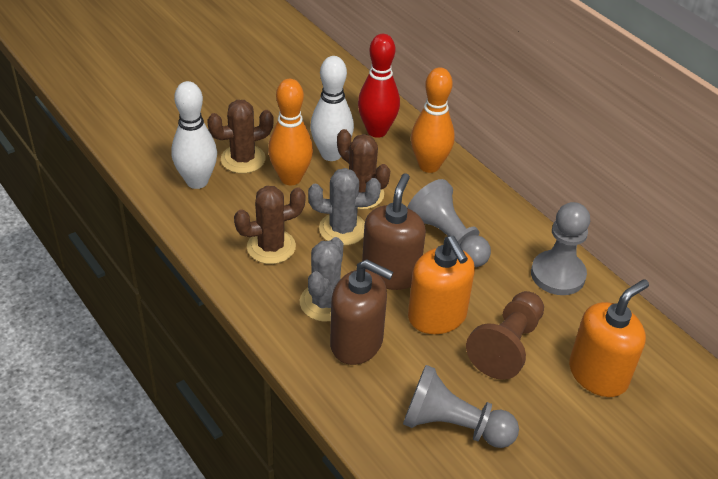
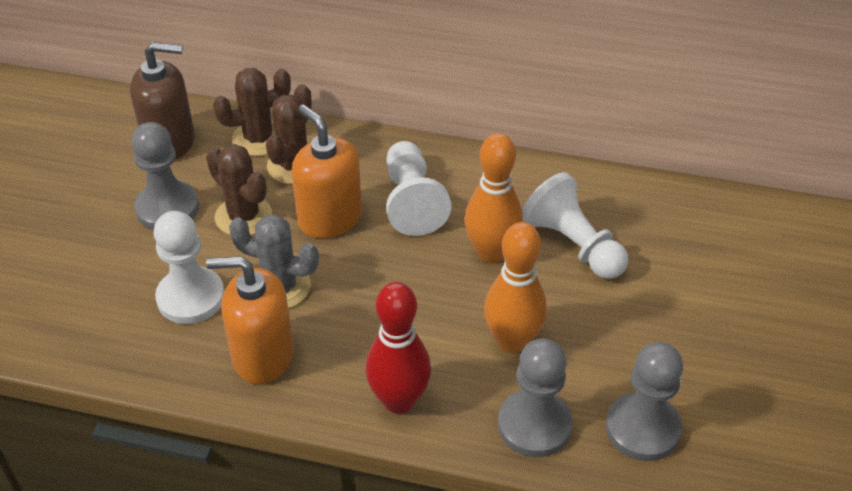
brown pawn: [466,291,544,380] = 1 -> none = 0
brown soap dispenser: [330,259,393,365] [362,173,426,290] = 2 -> [130,42,195,159] = 1
grey cactus: [300,237,343,322] [308,168,381,245] = 2 -> [229,214,319,308] = 1
white bowling pin: [171,81,217,189] [310,56,354,161] = 2 -> none = 0
white pawn: none = 0 -> [154,211,224,324] [386,141,451,236] [522,172,628,279] = 3

